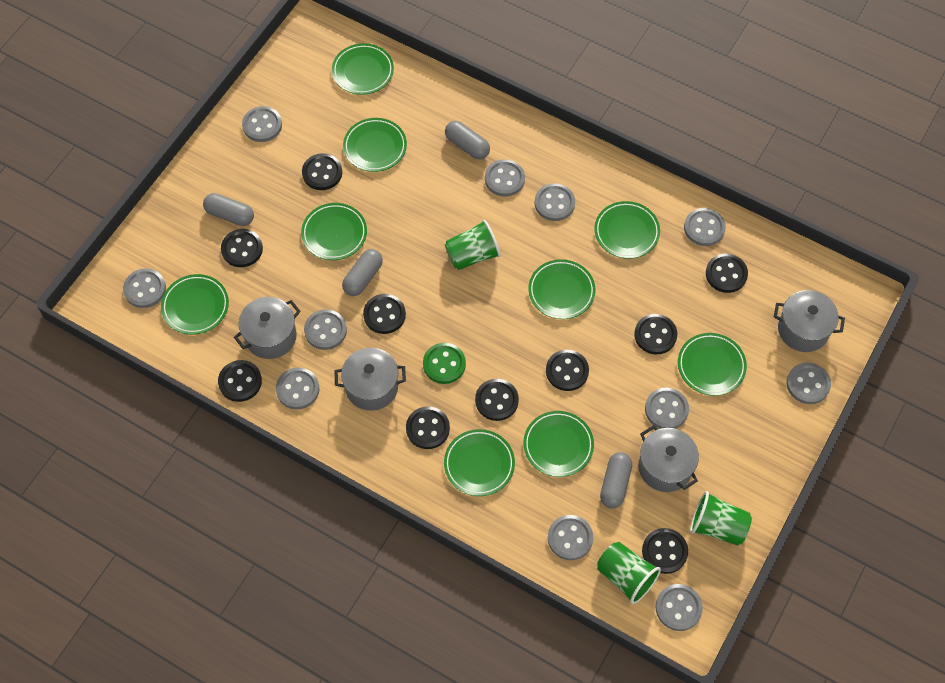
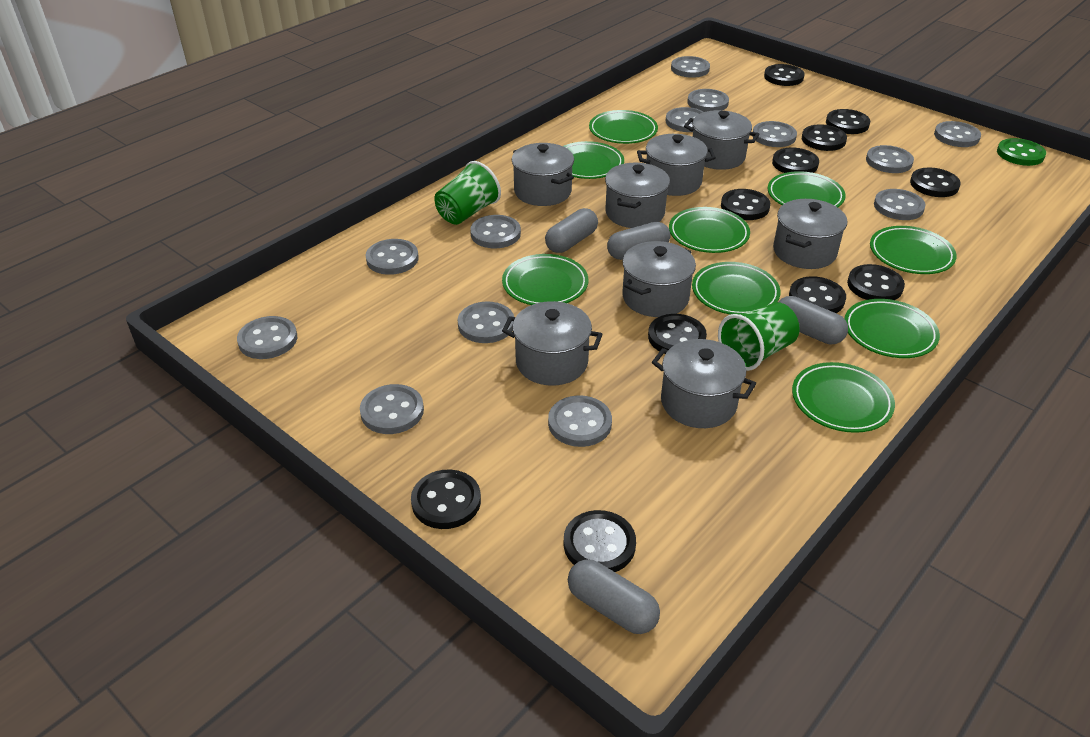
black button: [218,360,262,402] [221,229,263,267] [302,153,342,190] [363,294,406,334] [406,406,450,449] [475,379,519,421] [546,350,589,391] [634,314,677,354] [642,528,688,574] [706,254,748,293] = 10 -> [411,470,481,529] [564,510,636,572] [648,314,707,354] [721,189,770,220] [764,64,805,86] [772,148,819,173] [789,276,846,313] [802,125,847,151] [826,109,870,134] [847,264,905,300] [910,167,961,197] = 11
green cup: [445,220,501,270] [597,542,661,604] [690,491,752,546] = 3 -> [434,161,501,225] [718,302,800,371] = 2
grey button: [123,268,166,308] [242,106,282,142] [276,367,320,409] [304,309,347,350] [485,159,525,197] [534,183,575,221] [548,515,593,560] [645,388,689,429] [655,584,703,631] [684,208,726,246] [787,362,831,404] = 11 -> [237,316,297,359] [360,384,424,434] [366,239,419,275] [458,302,514,343] [470,215,521,248] [548,395,612,447] [666,107,703,132] [671,56,710,78] [687,89,729,112] [753,121,797,147] [866,145,914,173] [874,189,925,220] [934,121,981,147] = 13
grey pot: [234,297,301,359] [335,348,406,411] [638,425,699,492] [774,290,845,352] = 4 -> [502,301,603,386] [512,143,574,206] [605,163,670,228] [622,241,696,317] [637,134,716,196] [652,339,756,428] [684,110,760,170] [773,199,847,269] = 8

